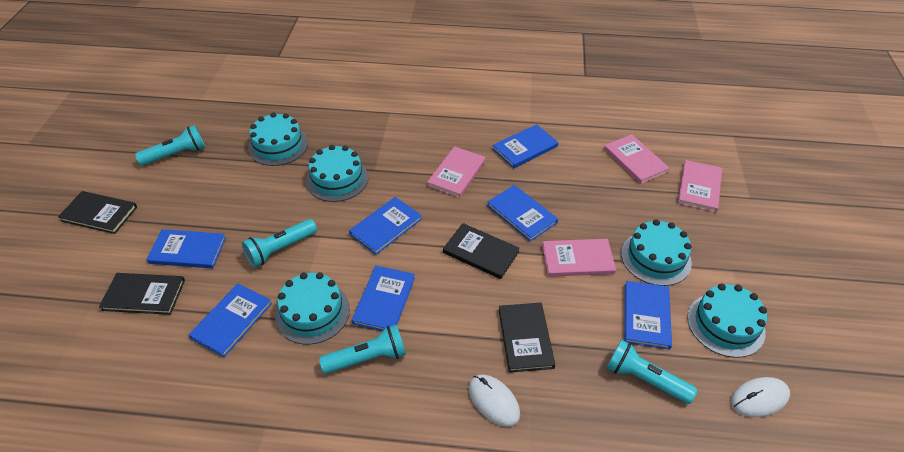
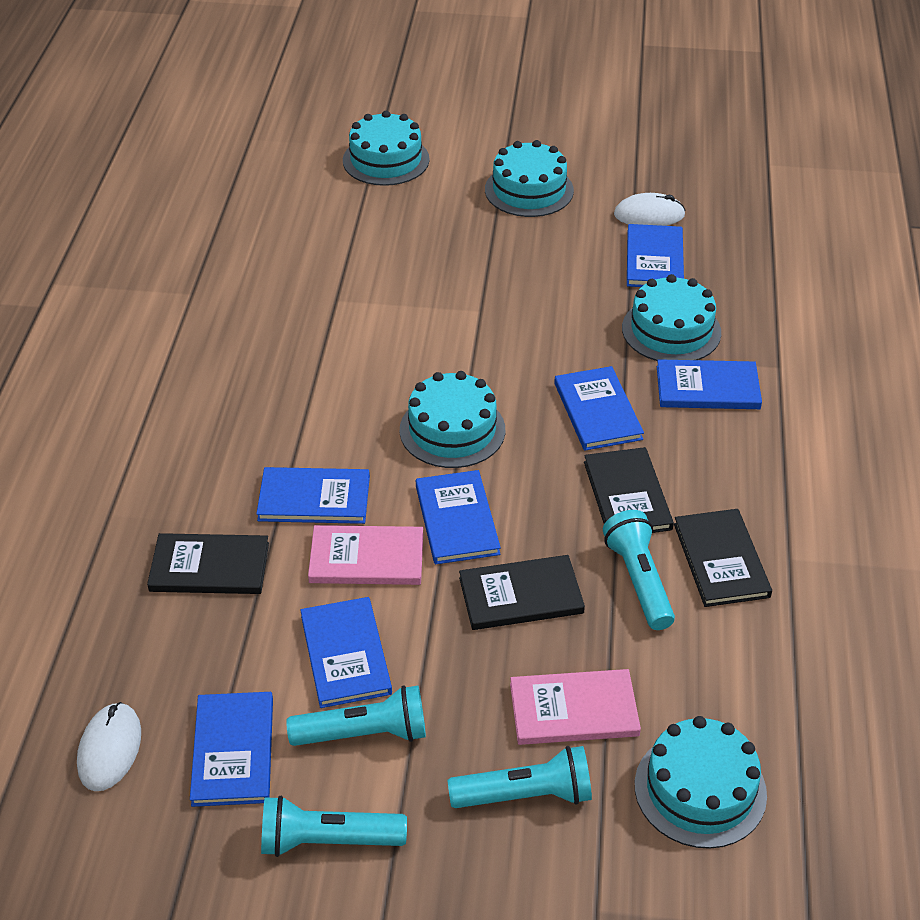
pink book: [427,146,486,198] [542,239,616,277] [604,134,669,184] [678,160,722,212] = 4 -> [308,525,423,585] [510,669,641,745] = 2

